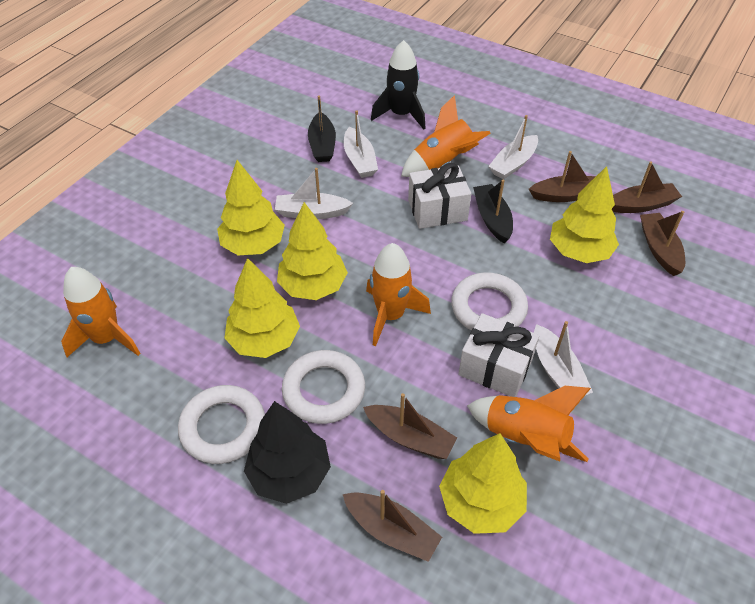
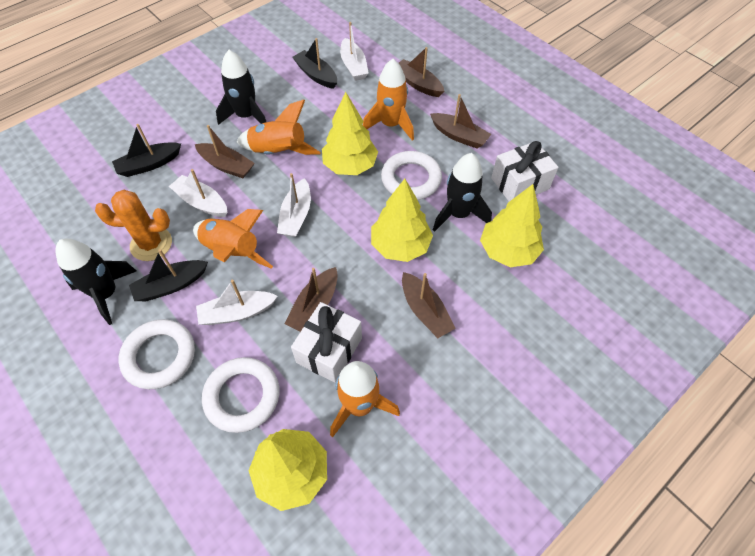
black boat: [308,95,336,162] [473,180,513,243] = 2 -> [112,124,181,177] [129,249,208,301] [292,38,337,89] = 3
black rocket: [371,40,425,130] = 1 -> [55,239,136,325] [216,50,266,125] [433,153,492,232] = 3
black tree: [244,401,331,504] = 1 -> none = 0
orange cactus: none = 0 -> [95,190,172,261] = 1
yellow tree: [217,160,285,255] [225,258,300,358] [277,202,348,300] [439,433,527,534] [550,166,619,263] = 5 -> [249,429,327,511] [322,92,378,175] [371,179,433,262] [480,184,544,267] = 4

